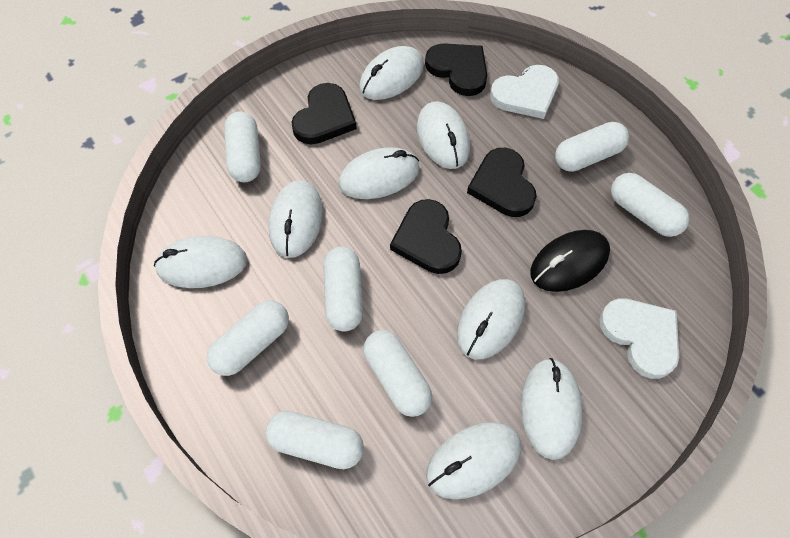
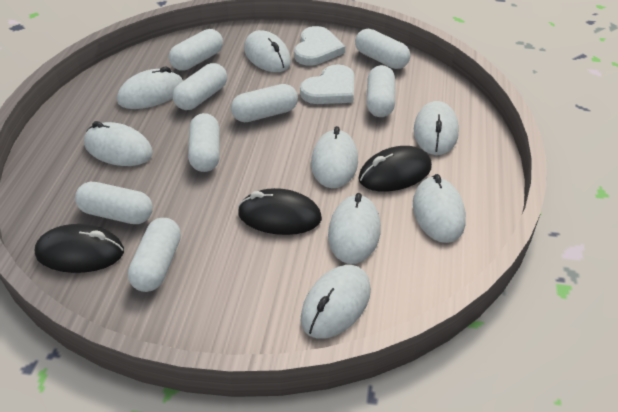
black heart: [291,83,357,144] [390,199,462,274] [425,43,487,96] [467,148,537,217] = 4 -> none = 0
black mouse: [530,230,610,292] = 1 -> [34,224,124,273] [238,188,322,235] [358,146,432,191] = 3
white capsule: [207,300,289,376] [224,112,261,182] [266,411,364,469] [323,247,363,332] [363,330,432,417] [555,122,629,172] [611,173,690,237] = 7 -> [75,182,153,224] [128,218,181,292] [169,29,223,71] [173,63,227,110] [188,113,220,172] [231,84,298,122] [355,29,410,69] [367,65,395,117] = 8

